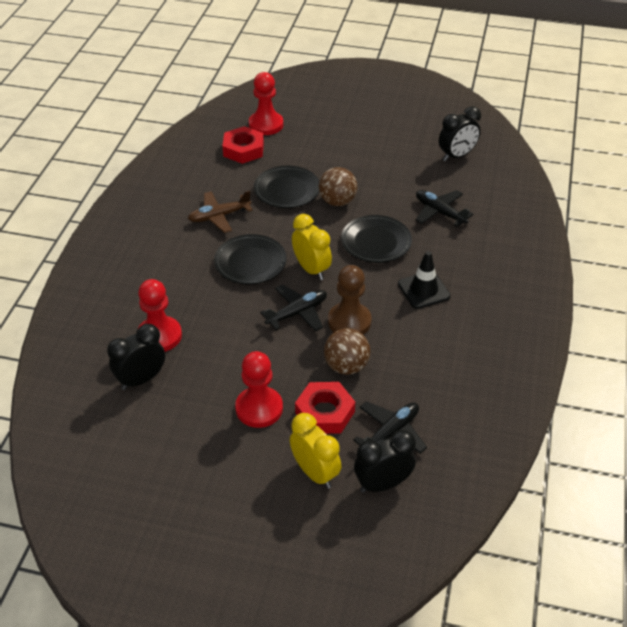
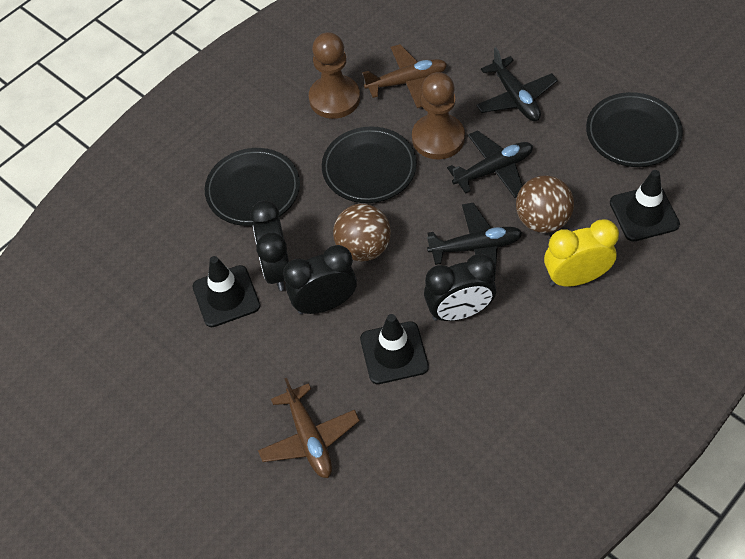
black traffic cone: [398,251,451,309] = 1 -> [192,256,260,327] [360,314,429,384] [610,170,680,241] = 3
brown pawn: [328,265,372,334] = 1 -> [309,32,360,119] [412,72,465,159] = 2
brown plane: [188,191,253,233] = 1 -> [258,378,360,478] [363,44,447,108] = 2
red nut: [222,126,264,164] [295,382,355,434] = 2 -> none = 0
red pawn: [138,279,182,352] [235,351,283,428] [249,72,283,135] = 3 -> none = 0
yellow clock: [290,413,341,489] [292,214,332,280] = 2 -> [544,219,619,287] = 1

